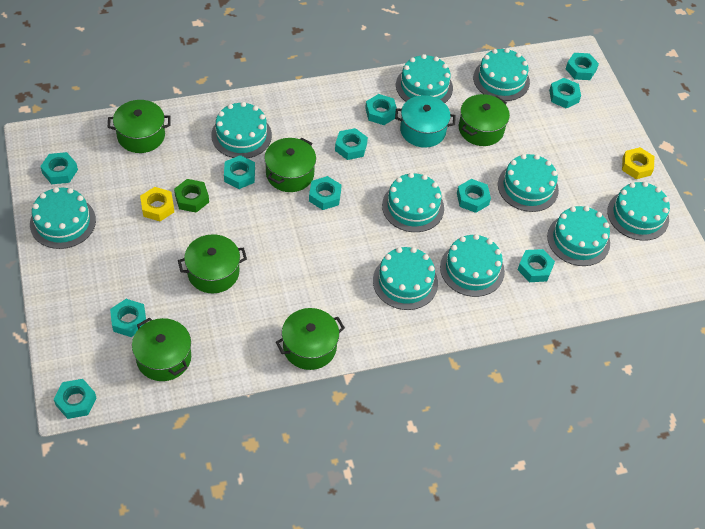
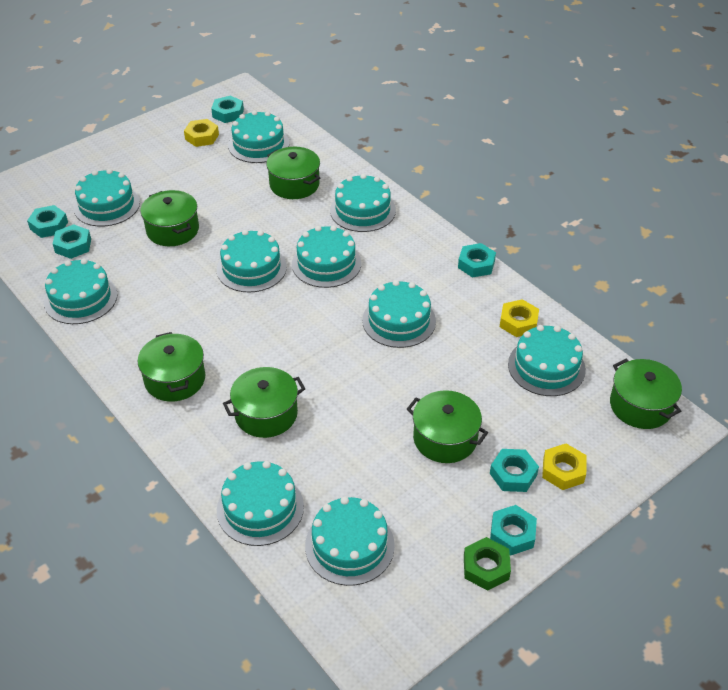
turquoise nut: [40,152,78,184] [53,379,96,419] [110,299,146,337] [224,155,255,189] [309,176,342,210] [335,128,368,160] [365,94,397,125] [457,179,491,213] [518,249,555,282] [549,78,581,108] [566,53,599,80] = 11 -> [27,205,68,238] [53,224,91,259] [211,96,244,123] [458,243,496,278] [490,449,539,492] [490,505,537,555] = 6
turquoise pot: [395,95,456,148] = 1 -> none = 0
yellow nut: [140,187,174,221] [622,147,654,179] = 2 -> [184,119,219,147] [500,299,539,337] [542,444,587,490] = 3

